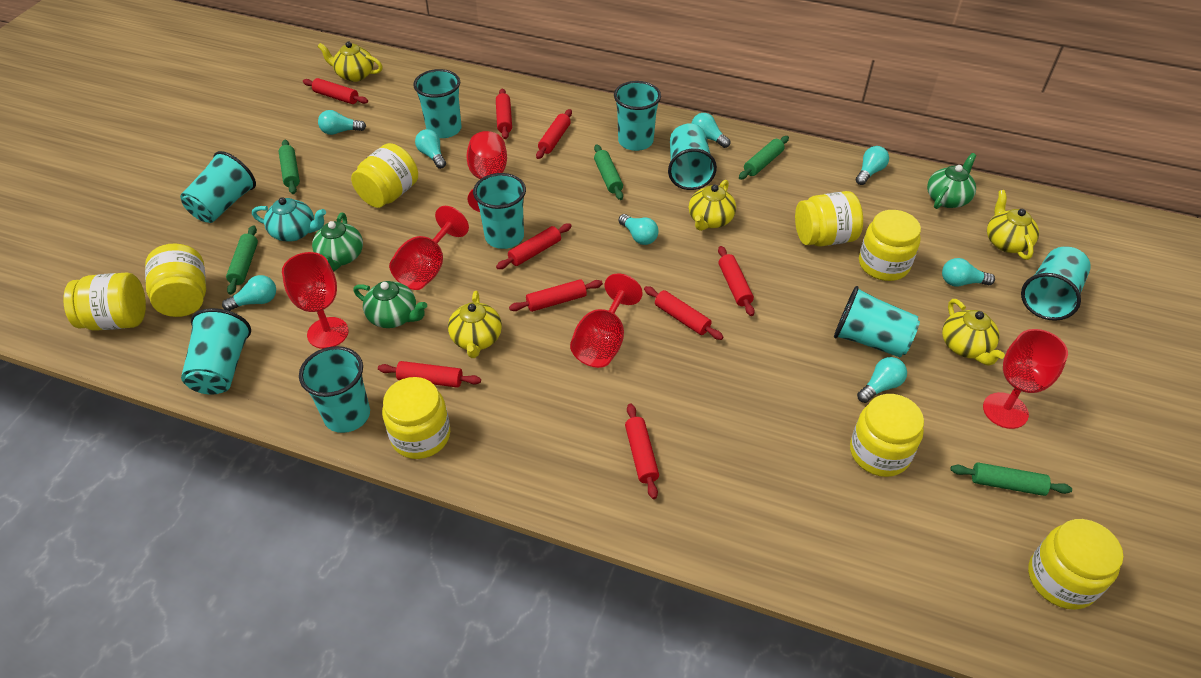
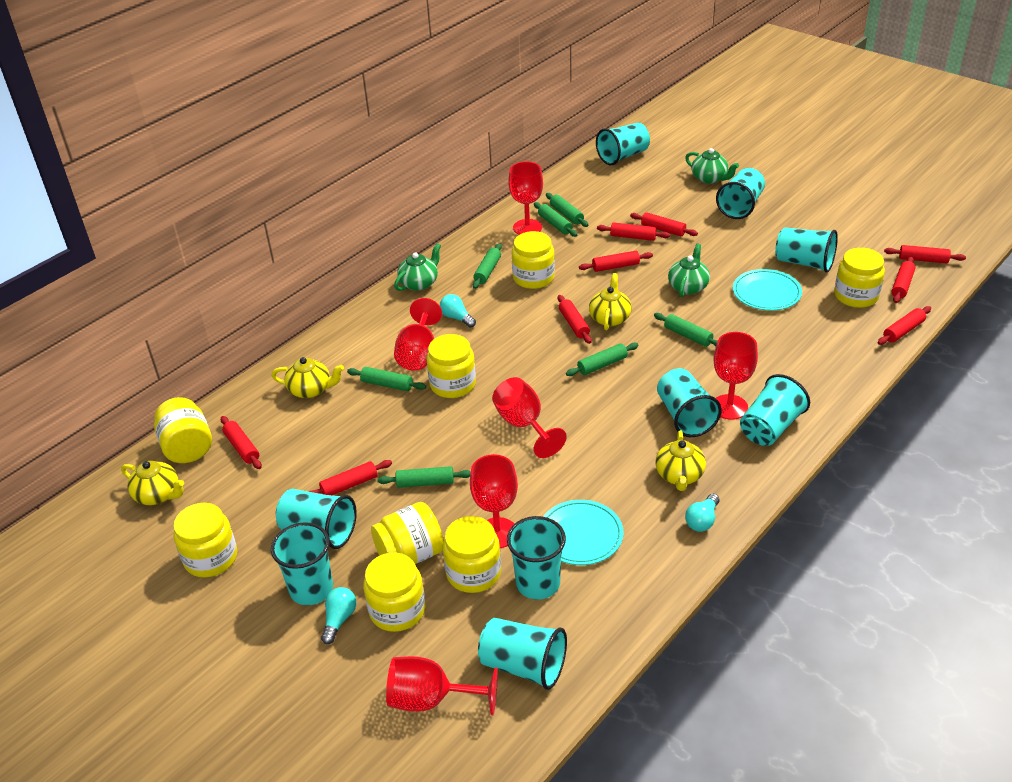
green rolling pin: [226,225,258,295] [279,140,300,194] [594,144,623,200] [739,136,789,180] [950,462,1072,496] = 5 -> [347,367,426,391] [377,466,471,488] [473,243,502,289] [534,202,577,237] [546,193,588,227] [566,343,639,376] [654,313,718,347] = 7
red goblet: [282,252,349,349] [389,206,469,290] [466,131,507,212] [570,273,643,368] [983,329,1068,429] = 5 -> [386,656,498,715] [394,298,442,371] [470,454,518,548] [492,377,567,458] [508,161,543,235] [714,332,758,420] = 6
turquoise light bulb: [222,275,276,311] [318,110,366,135] [415,129,446,169] [618,214,659,245] [691,113,730,148] [856,146,889,185] [857,357,907,403] [942,258,995,287] = 8 -> [321,587,357,644] [440,294,476,328] [685,494,719,532] = 3
turquoise plate: none = 0 -> [543,500,624,565] [733,269,802,310] = 2
turquoise teapot: [252,197,326,242] = 1 -> none = 0
yellow teapot: [317,42,383,82] [448,291,502,358] [689,180,736,231] [942,299,1005,366] [987,190,1039,260] = 5 -> [121,461,184,505] [272,357,344,398] [589,273,632,330] [655,430,706,491] = 4

